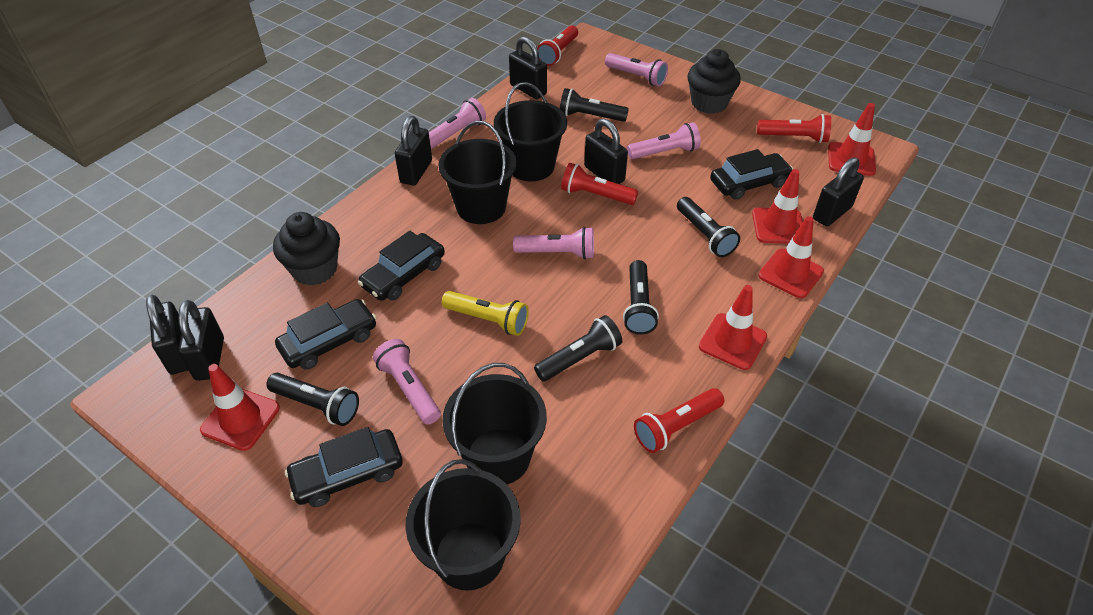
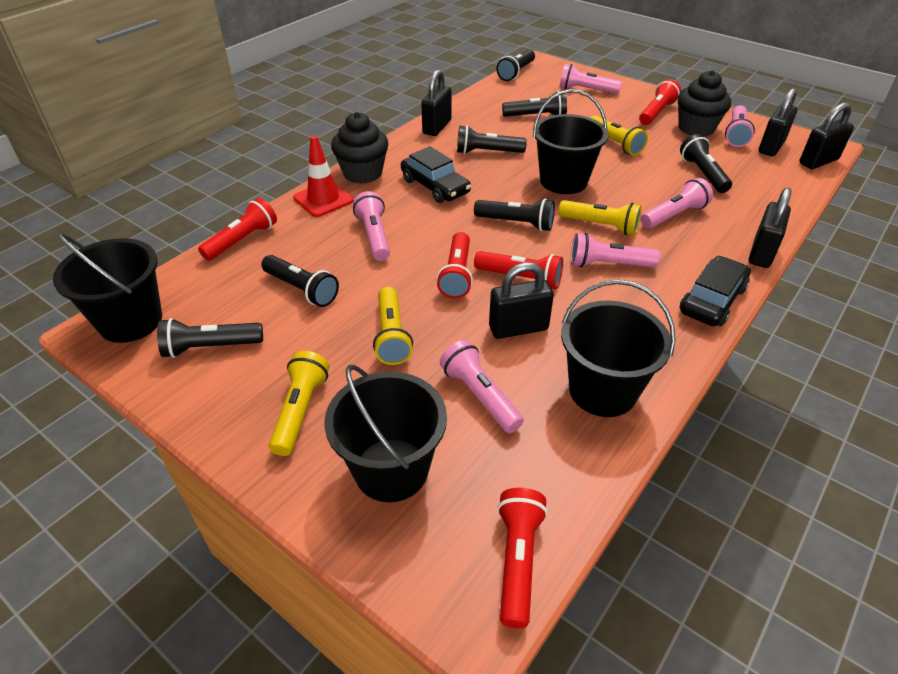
black car: [275,299,376,370] [285,427,403,507] [358,231,445,301] [710,149,793,200] = 4 -> [401,146,471,203] [680,256,751,326] = 2
black flashlight: [266,373,359,426] [534,315,622,381] [560,88,629,122] [623,260,659,335] [677,197,740,257] = 5 -> [157,318,263,358] [261,255,339,307] [457,125,527,154] [474,199,555,231] [496,50,535,81] [502,91,567,117] [680,134,732,193] = 7
black padlock: [146,295,188,375] [178,300,224,381] [395,116,432,185] [509,37,547,99] [584,119,628,184] [813,157,864,226] = 6 -> [421,70,452,136] [489,262,554,339] [749,188,792,268] [759,88,797,156] [799,102,854,169] = 5
pink flashlight: [373,339,441,425] [429,98,486,149] [513,227,594,260] [605,53,668,86] [627,122,701,159] = 5 -> [353,191,390,261] [440,340,524,433] [560,64,622,94] [571,233,660,267] [641,178,713,228] [725,105,755,147] = 6
red flashlight: [537,25,578,66] [561,163,638,205] [634,388,724,453] [757,114,831,143] = 4 -> [198,198,277,261] [437,232,473,299] [474,251,563,290] [497,488,548,629] [639,79,681,125] = 5
red traffic cone: [200,364,280,451] [699,285,767,370] [752,169,803,244] [758,216,824,298] [828,103,876,176] = 5 -> [293,135,353,217] = 1
yellow flashlight: [442,291,529,336] = 1 -> [269,351,329,456] [373,287,413,365] [558,200,642,235] [590,115,648,156] = 4

